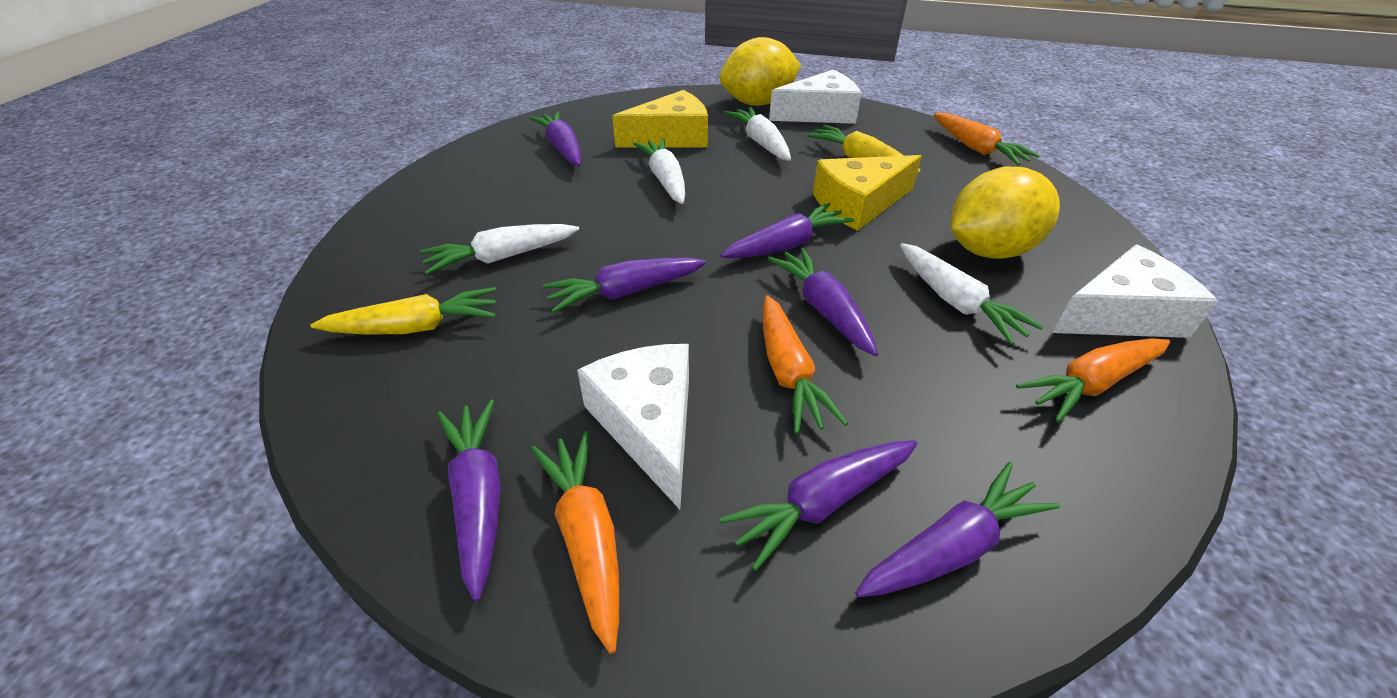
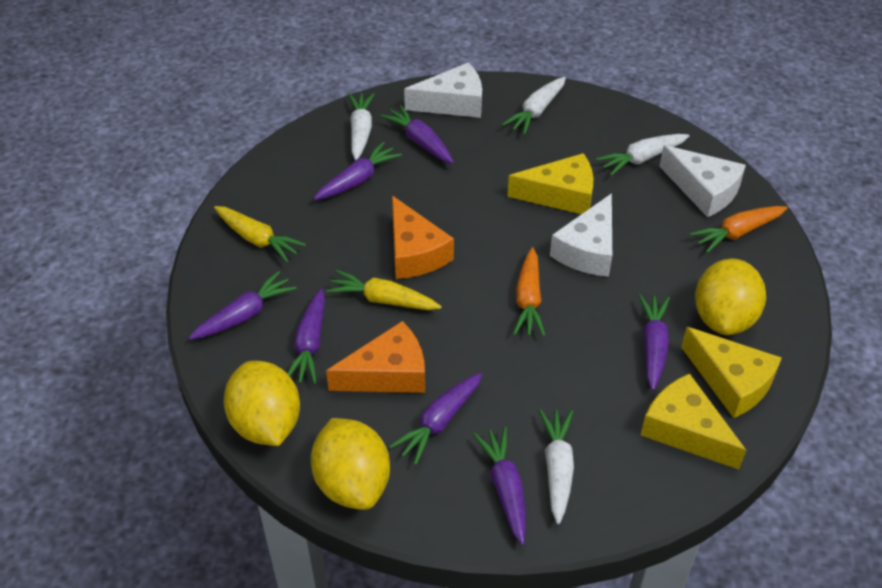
orange carrot: [531,431,619,654] [763,295,848,434] [933,113,1040,166] [1016,338,1170,422] = 4 -> [513,247,546,337] [690,206,788,253] = 2
orange cheese: none = 0 -> [326,321,425,393] [392,195,454,279] = 2
yellow cheese: [612,90,708,147] [813,155,922,231] = 2 -> [507,153,593,214] [641,373,746,470] [681,327,782,418] = 3
yellow lemon: [720,37,801,106] [951,167,1060,259] = 2 -> [223,361,300,446] [311,418,390,510] [695,259,766,335] = 3

